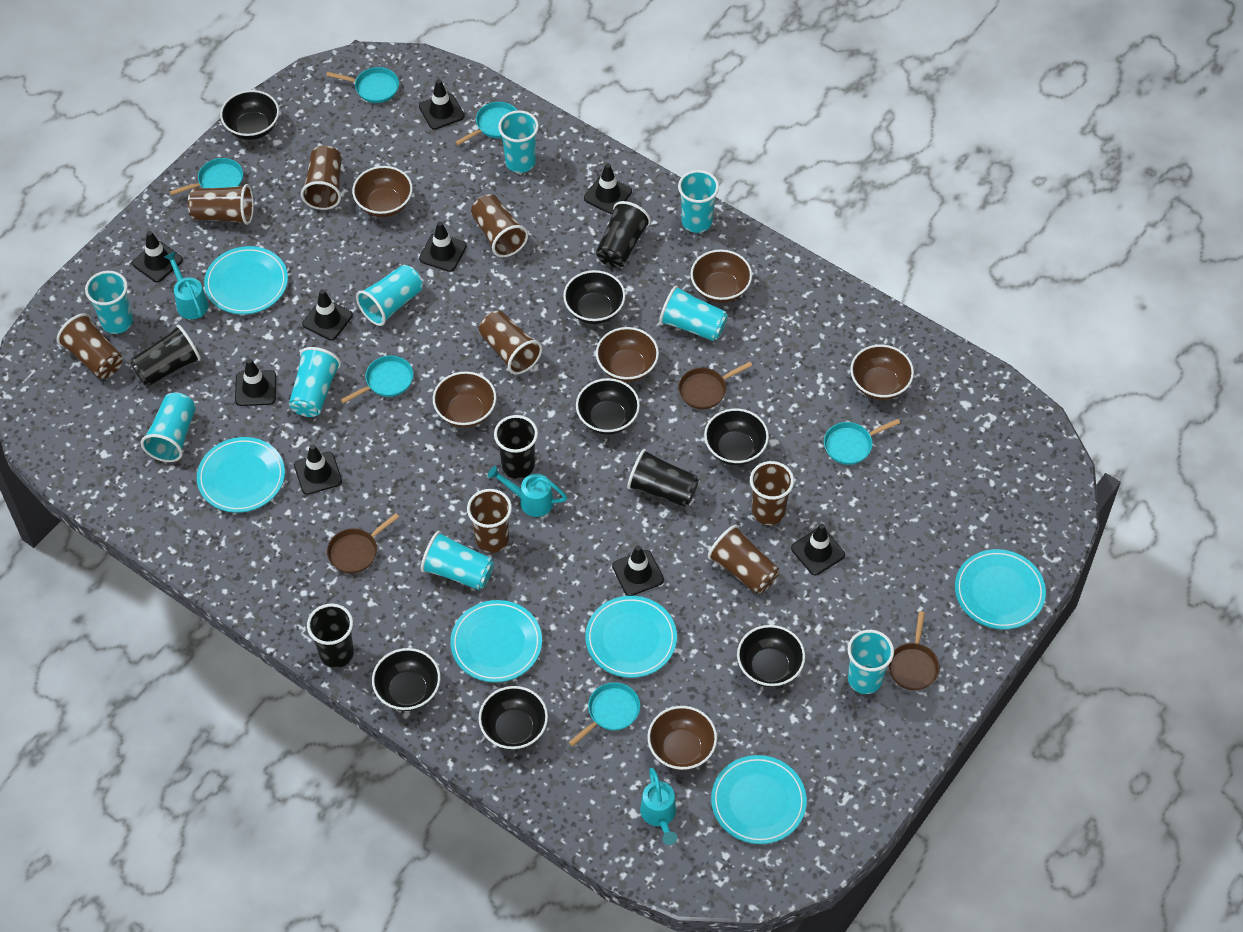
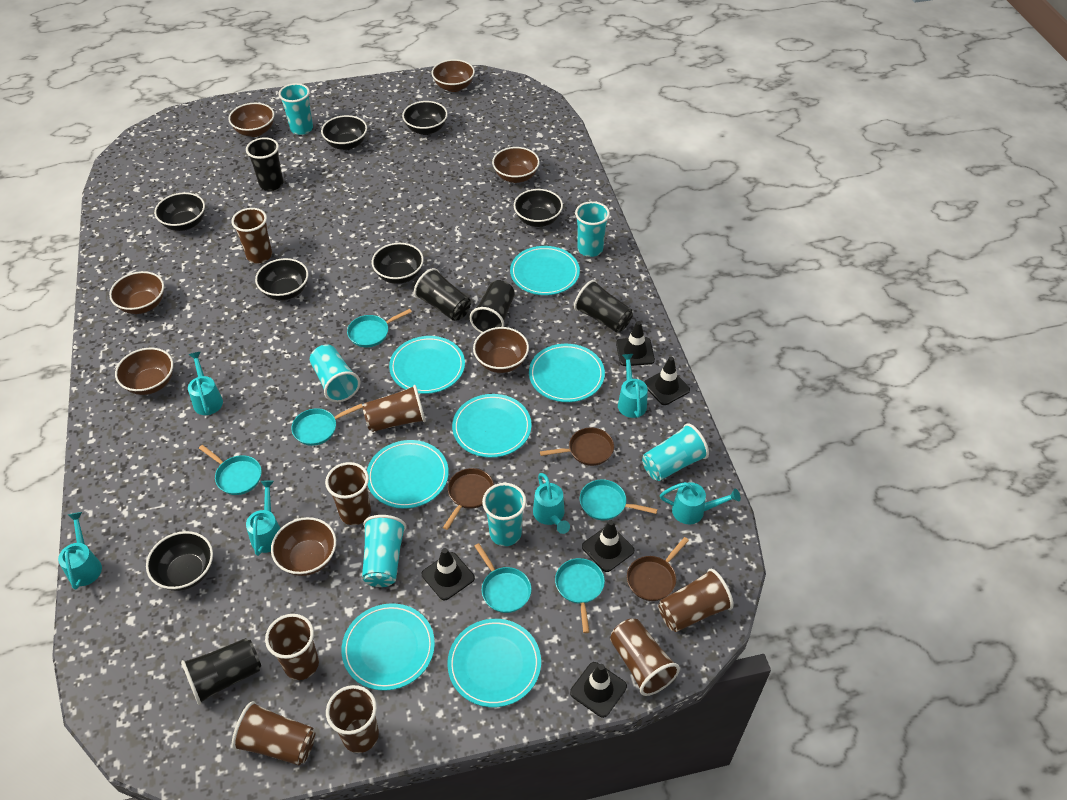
black traffic cone: [132,231,183,282] [235,358,276,406] [294,444,342,495] [302,289,353,340] [419,79,465,130] [419,222,467,272] [584,163,632,214] [612,545,664,596] [791,523,845,575] = 9 -> [422,548,475,600] [570,662,627,718] [582,520,634,572] [616,321,655,366] [644,357,690,405] = 5
brown bowl: [352,166,413,217] [433,371,496,428] [596,327,659,382] [647,706,717,770] [690,250,752,303] [850,345,914,400] = 6 -> [109,271,164,314] [115,348,173,395] [228,103,274,137] [271,517,336,576] [431,59,475,92] [473,327,529,373] [492,147,540,183] = 7
turquoise cup: [85,271,133,334] [141,393,196,462] [289,347,341,417] [356,265,423,326] [421,531,494,590] [498,110,539,173] [659,285,728,341] [678,170,719,233] [848,630,894,694] = 9 -> [279,83,313,135] [310,345,360,402] [362,515,406,587] [482,483,526,546] [575,201,610,257] [642,423,709,481] = 6
turquoise plate: [197,437,285,513] [204,246,288,314] [450,600,542,682] [585,596,677,678] [711,755,807,844] [955,549,1046,629] = 6 -> [342,603,435,691] [367,440,449,509] [389,336,465,394] [447,619,541,707] [452,394,532,458] [510,246,580,295] [529,344,605,402] = 7
turquoise watering can: [164,252,209,319] [488,466,567,517] [640,768,677,845] = 3 -> [58,512,102,590] [188,352,223,415] [246,480,281,556] [533,473,570,534] [618,354,648,418] [660,482,741,524] = 6

